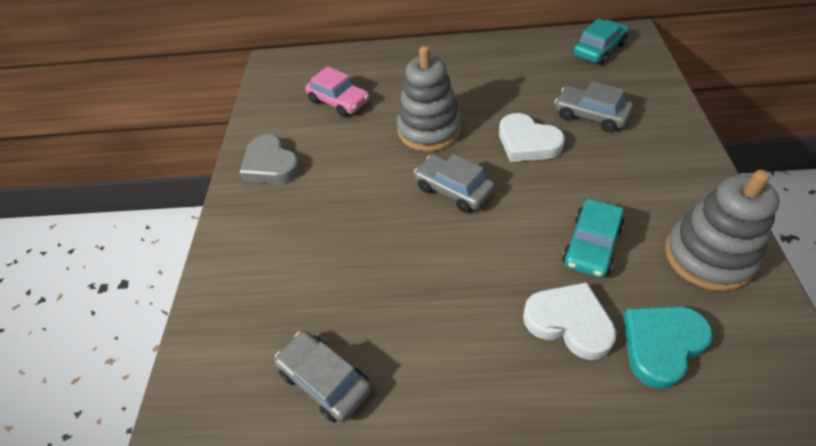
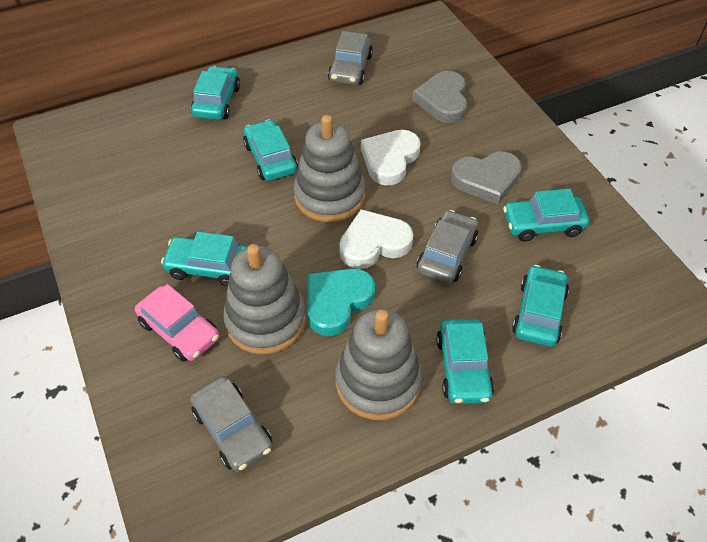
grey heart: [239,134,301,184] = 1 -> [413,71,467,123] [451,152,522,204] = 2
grey stacking toy: [397,46,462,151] [665,170,779,291] = 2 -> [223,244,306,355] [293,115,365,222] [335,308,422,420] = 3
turquoise car: [562,199,625,278] [573,19,629,65] = 2 -> [161,232,248,287] [191,66,240,120] [243,119,298,181] [436,319,494,404] [503,189,589,242] [512,265,569,347] = 6

